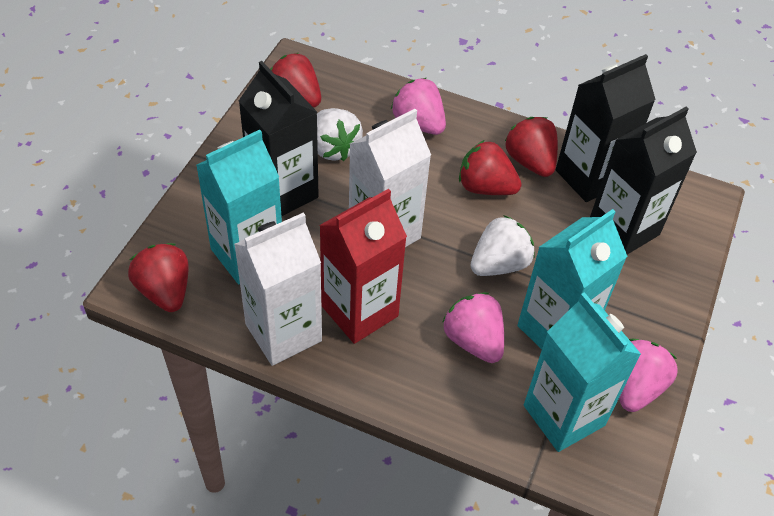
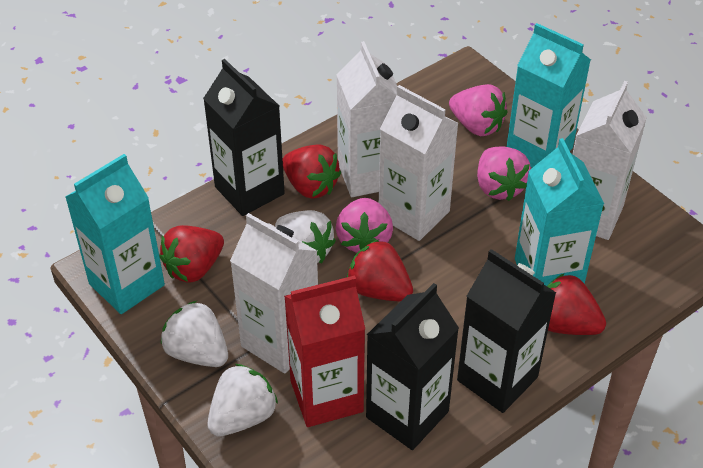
white carton: [234,212,322,366] [349,109,431,247] = 2 -> [230,213,318,374] [336,41,397,197] [379,85,459,241] [573,81,647,240] = 4
white strawberry: [317,108,363,161] [470,215,535,276] = 2 -> [161,301,228,367] [207,364,278,436] [275,210,336,263] = 3

